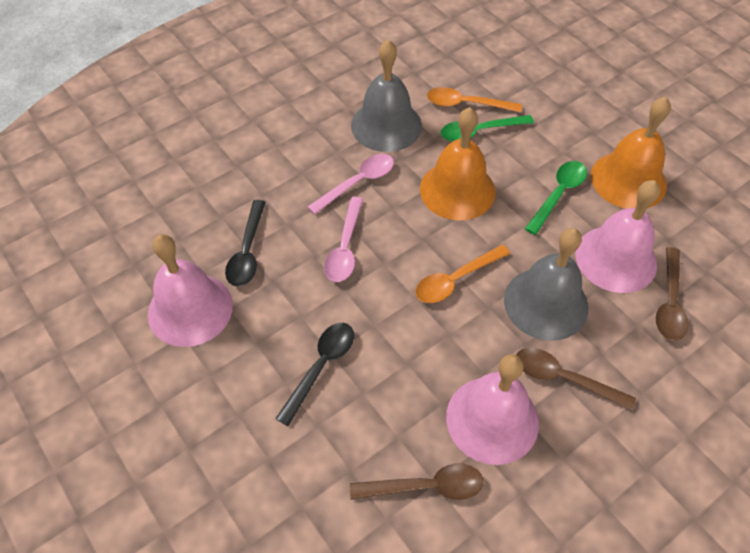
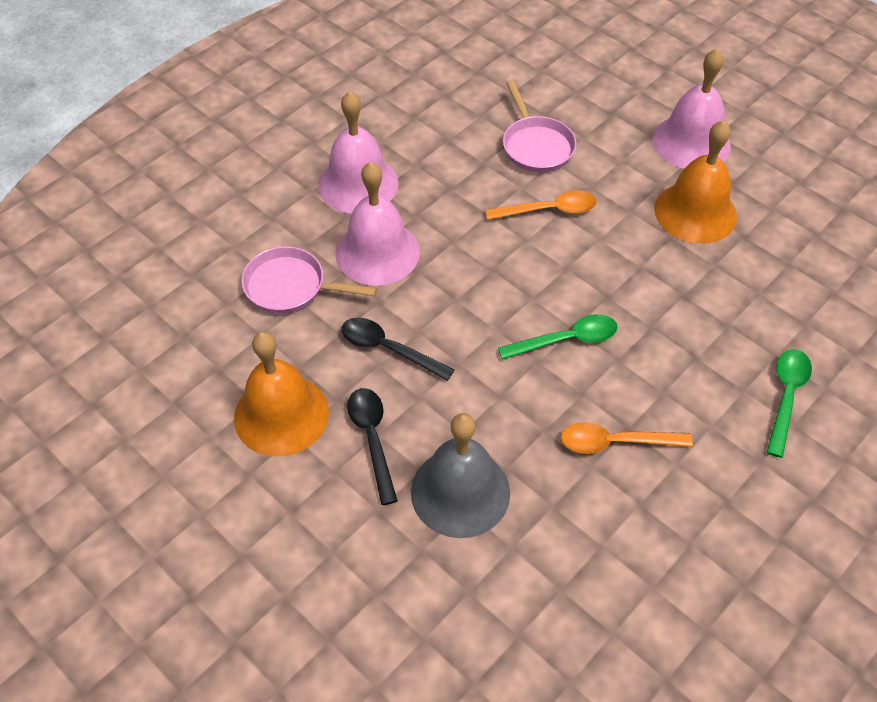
brown spoon: [350,464,484,500] [516,348,636,411] [656,247,688,341] = 3 -> none = 0
grey bell: [351,40,422,152] [504,228,588,341] = 2 -> [411,413,510,538] = 1
pink pan: none = 0 -> [241,246,377,314] [503,81,576,173] = 2
pink spoon: [308,154,394,215] [324,197,363,282] = 2 -> none = 0

